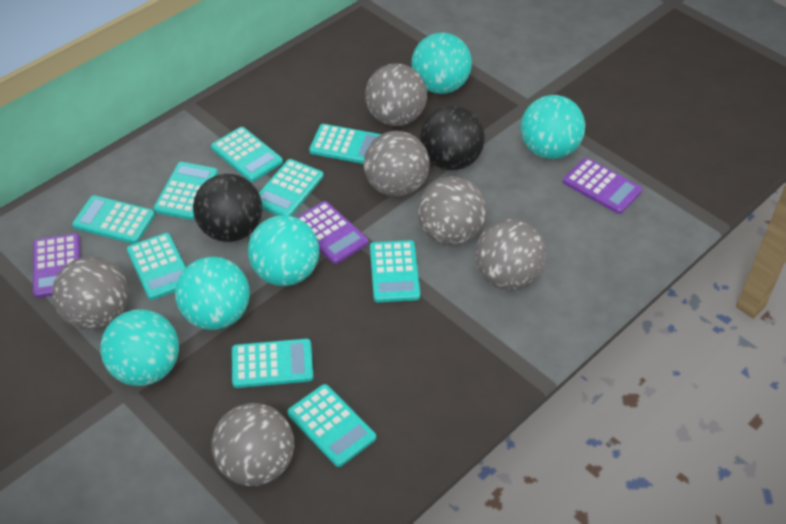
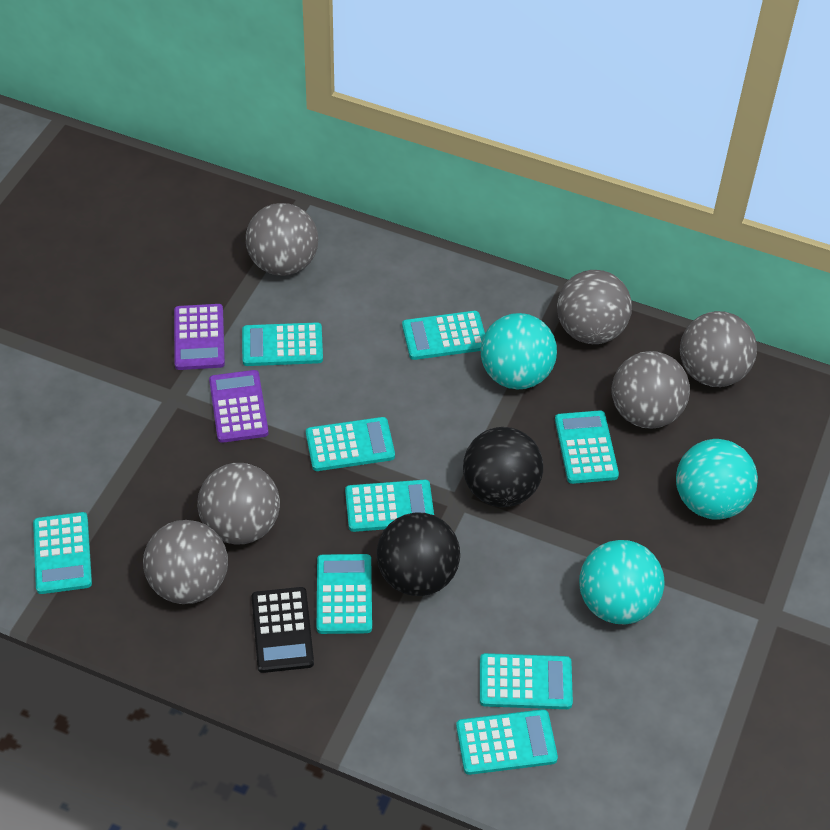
black calculator: none = 0 -> [252,587,314,673] = 1
purple calculator: [33,234,81,298] [296,201,368,264] [563,158,642,214] = 3 -> [174,304,225,370] [209,370,269,443] = 2
turquoise ball: [100,309,179,386] [175,257,250,330] [248,215,319,286] [412,33,472,94] [521,95,585,159] = 5 -> [481,313,557,390] [579,540,664,625] [676,439,758,520] = 3

